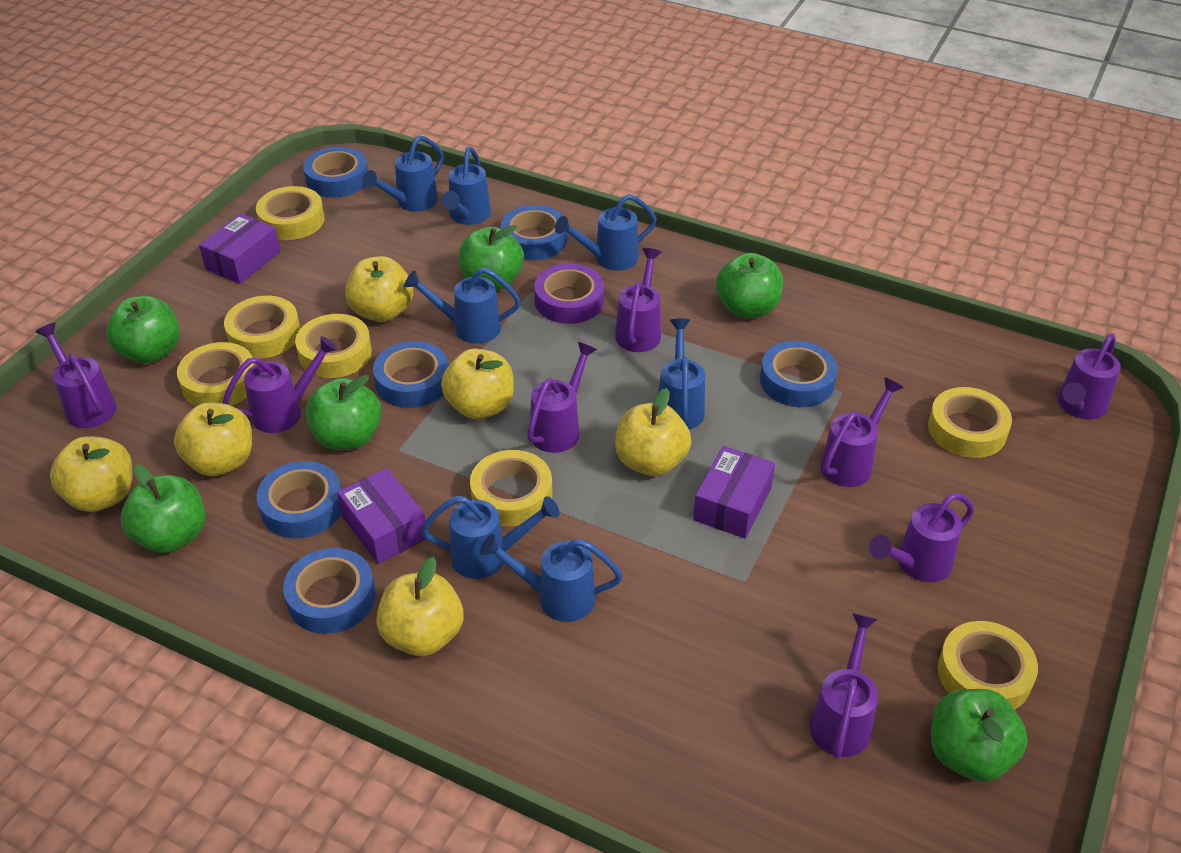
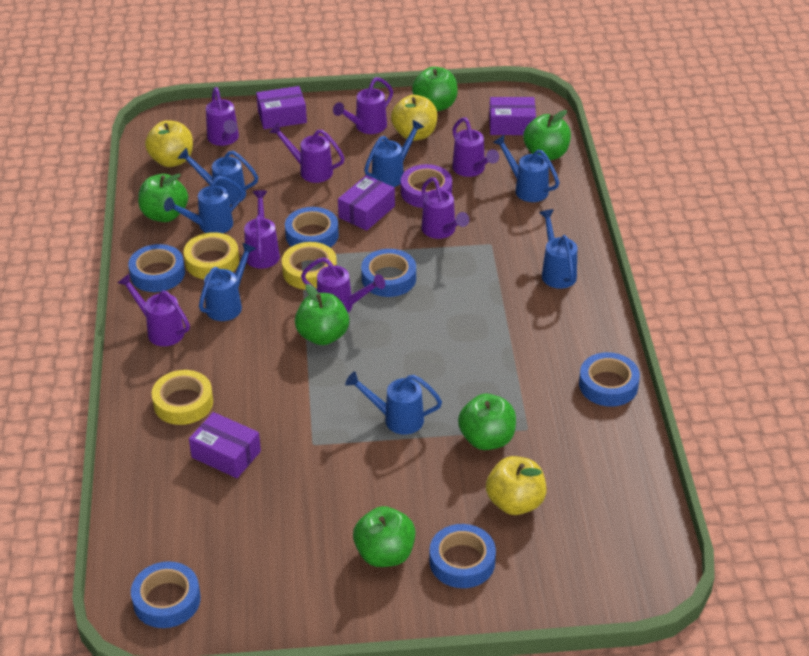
purple box: [199,213,281,284] [337,468,426,564] [693,446,775,539] = 3 -> [189,412,261,478] [256,86,307,129] [338,175,395,231] [489,97,536,135] = 4
yellow apple: [50,436,132,512] [174,403,252,476] [345,256,413,322] [376,557,463,656] [441,349,514,419] [615,388,691,476] = 6 -> [145,120,193,167] [391,95,438,141] [486,456,547,515] = 3
yellow tape: [177,342,255,406] [224,296,300,358] [256,186,325,240] [295,314,372,378] [470,450,552,526] [928,387,1012,458] [938,621,1038,710] = 7 -> [152,370,213,425] [184,232,239,279] [282,242,337,290] = 3

